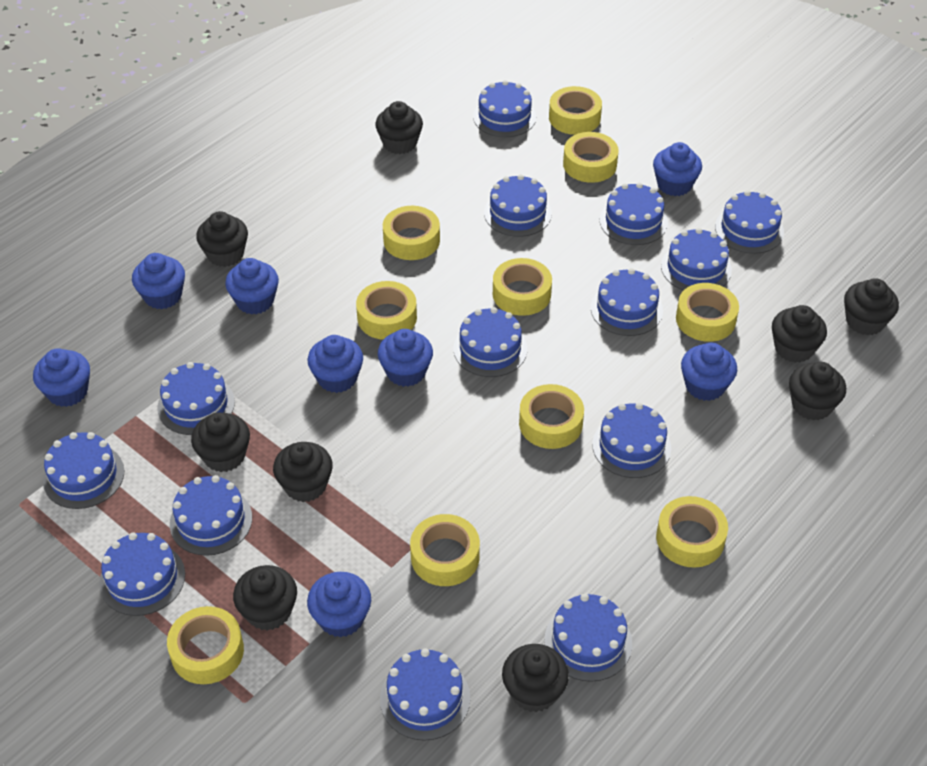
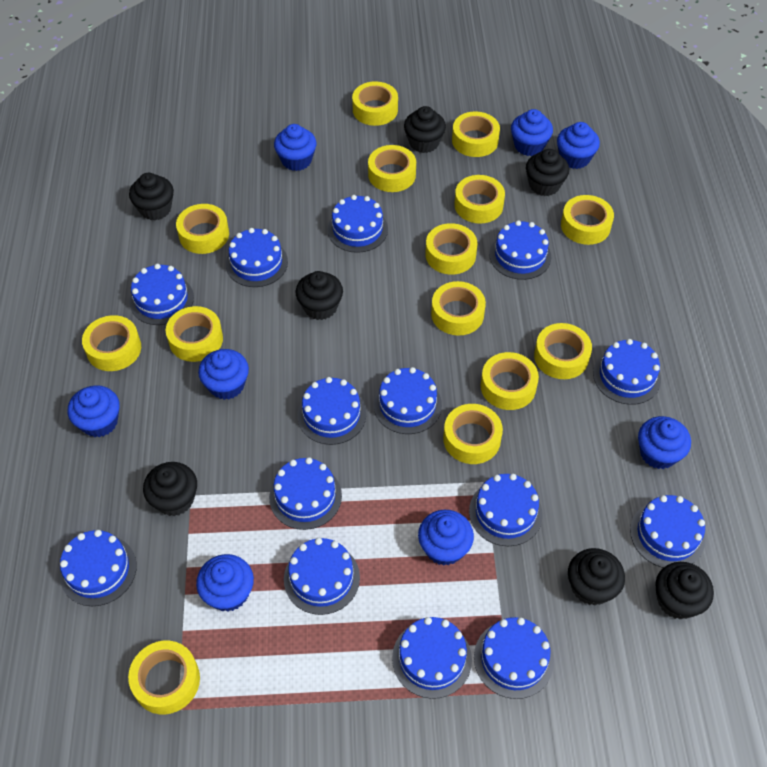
black cupcake: [191,412,250,472] [196,211,248,267] [233,565,297,631] [273,442,333,502] [375,101,423,154] [502,644,569,712] [772,305,827,363] [789,362,846,420] [844,278,899,336] = 9 -> [129,173,174,220] [143,462,197,516] [296,271,343,320] [404,106,446,153] [526,149,569,196] [568,548,625,606] [655,562,714,619] = 7
yellow tape: [167,606,244,684] [356,281,417,340] [383,206,440,260] [410,514,480,586] [493,258,552,316] [519,384,584,449] [549,86,602,135] [563,132,619,183] [656,496,728,567] [676,283,739,342] = 10 -> [82,315,141,371] [128,641,200,714] [166,306,223,362] [176,204,229,254] [352,81,398,126] [368,145,416,192] [425,223,477,274] [431,281,486,336] [443,404,503,464] [452,112,500,157] [454,175,505,224] [481,352,539,410] [534,323,592,379] [561,195,614,245] = 14

